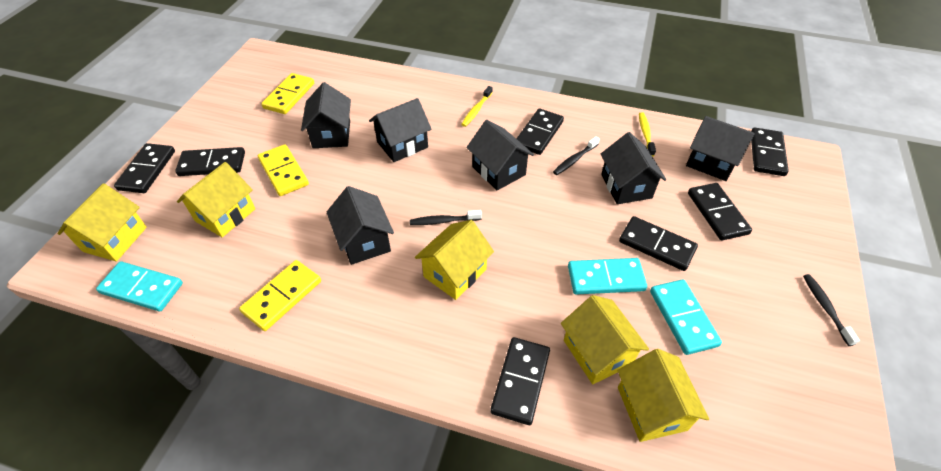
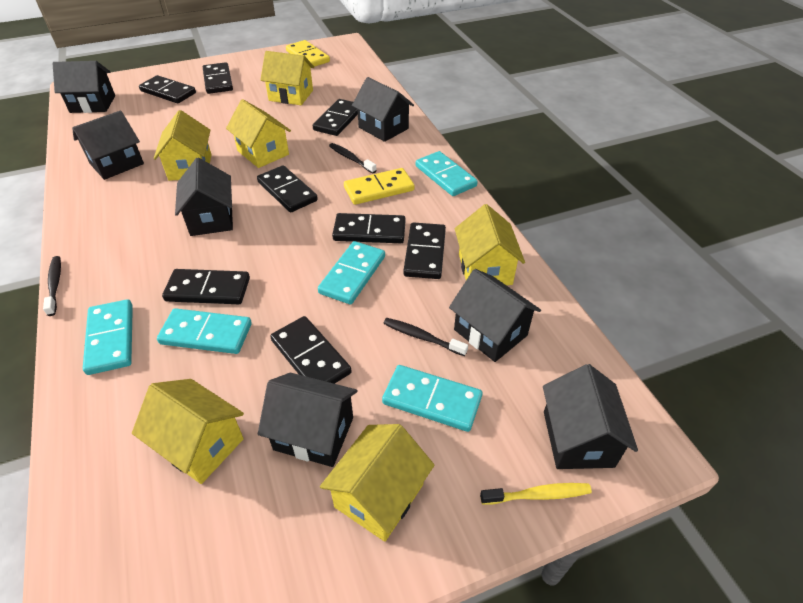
black domino: [114,143,175,193] [175,147,245,176] [490,337,550,425] [516,108,564,155] [619,216,698,271] [688,183,752,240] [751,128,789,176] = 7 -> [139,75,196,104] [162,269,250,304] [203,62,233,94] [257,165,318,213] [270,316,352,384] [313,99,358,136] [332,213,406,243] [403,222,446,279] = 8
black house: [301,82,351,148] [326,186,394,265] [369,98,431,162] [466,120,534,190] [601,132,666,204] [686,116,755,181] = 6 -> [52,61,115,113] [72,110,144,180] [175,158,233,236] [258,373,357,467] [352,77,414,142] [449,269,541,362] [543,364,638,469] = 7
turquoise domino: [96,261,183,311] [568,258,647,294] [650,279,722,355] = 3 -> [83,299,133,375] [157,308,252,354] [318,241,385,304] [382,365,482,432] [416,151,478,196] = 5
yellow domino: [239,260,321,331] [258,144,309,196] [261,73,314,114] = 3 -> [286,40,330,67] [344,168,415,205] = 2
yellow house: [57,183,147,262] [177,162,255,237] [415,220,494,300] [561,295,649,384] [617,349,709,442] = 5 -> [132,379,244,484] [154,110,212,181] [226,99,291,168] [260,51,314,105] [320,424,434,542] [455,204,525,285] = 6
yellow toothbrush: [461,86,493,127] [639,112,656,157] = 2 -> [480,483,592,505] = 1

